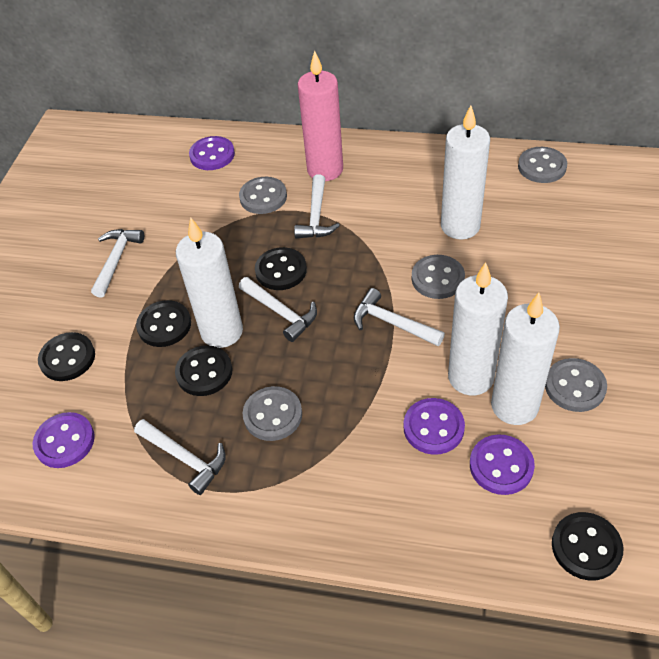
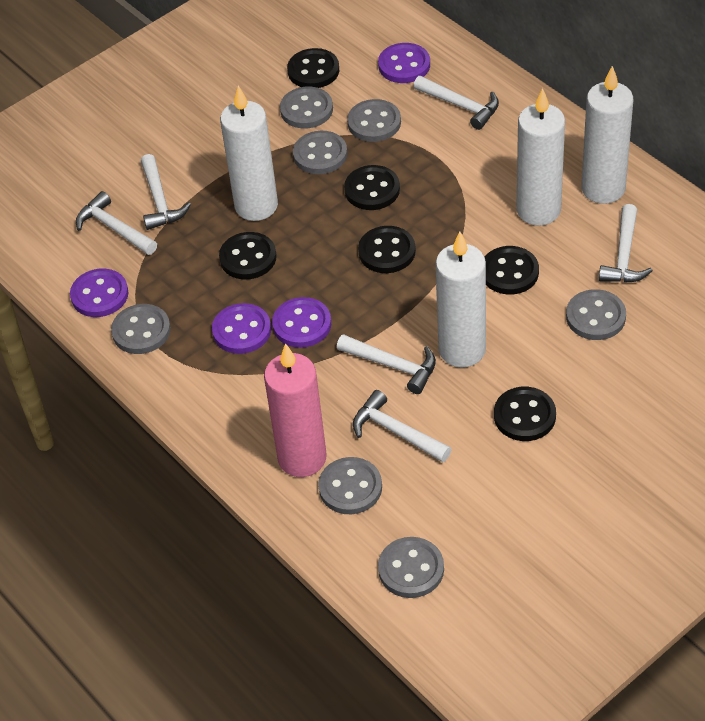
black button: [38,332,95,381] [136,300,191,347] [175,345,232,396] [255,247,307,290] [552,512,623,580] = 5 -> [219,232,276,279] [287,48,339,88] [344,165,400,210] [358,226,416,273] [485,246,539,295] [494,387,556,441] = 6
grey button: [239,177,287,214] [243,386,302,441] [412,255,465,299] [518,147,567,183] [545,358,607,412] = 5 -> [111,304,171,354] [280,87,333,129] [293,131,347,174] [318,457,382,514] [347,99,401,142] [378,537,444,598] [566,289,626,340] = 7
white hammer: [91,229,144,298] [134,419,226,495] [239,277,317,342] [294,174,340,239] [354,288,445,346] = 5 -> [76,191,157,255] [141,154,191,230] [337,334,436,394] [353,390,451,462] [413,76,499,130] [599,204,653,283] = 6

